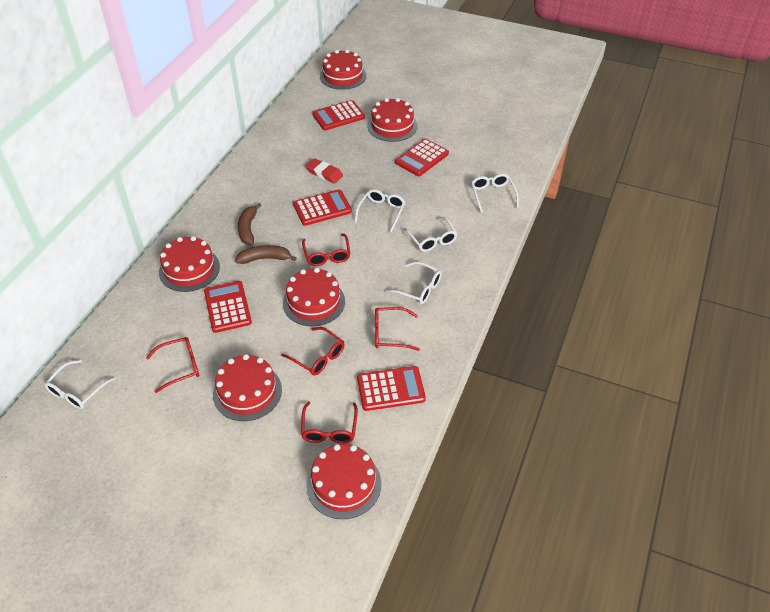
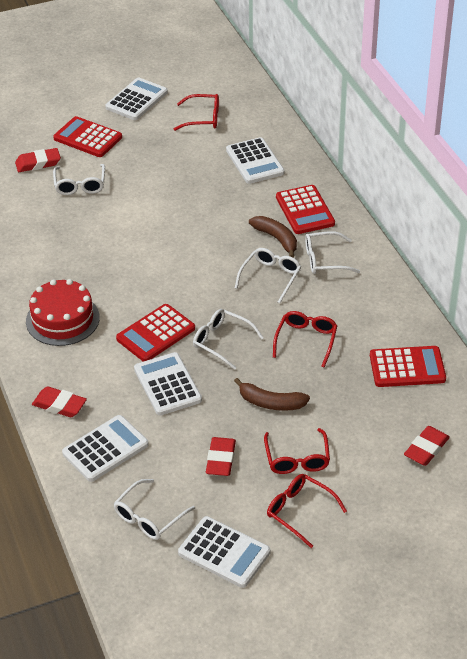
red cake: [159,236,220,292] [213,354,282,421] [283,268,345,326] [306,444,381,519] [320,50,366,90] [367,98,418,142] = 6 -> [26,279,100,346] = 1
red calculator: [204,281,252,333] [293,189,352,226] [312,100,365,130] [357,366,426,411] [395,139,449,176] = 5 -> [53,116,122,157] [116,304,195,362] [276,185,335,234] [370,346,446,387] = 4
red eraser: [306,158,343,184] = 1 -> [15,148,61,172] [32,386,87,417] [206,437,236,476] [404,426,450,466] = 4
red glasses: [146,337,199,393] [282,327,345,375] [301,401,358,443] [302,233,350,266] [375,307,420,351] = 5 -> [174,94,219,131] [264,428,330,474] [267,474,347,548] [273,311,338,367] = 4
white calculator: none = 0 -> [62,415,149,482] [105,78,168,120] [134,352,202,416] [178,516,270,588] [226,137,284,184] = 5

